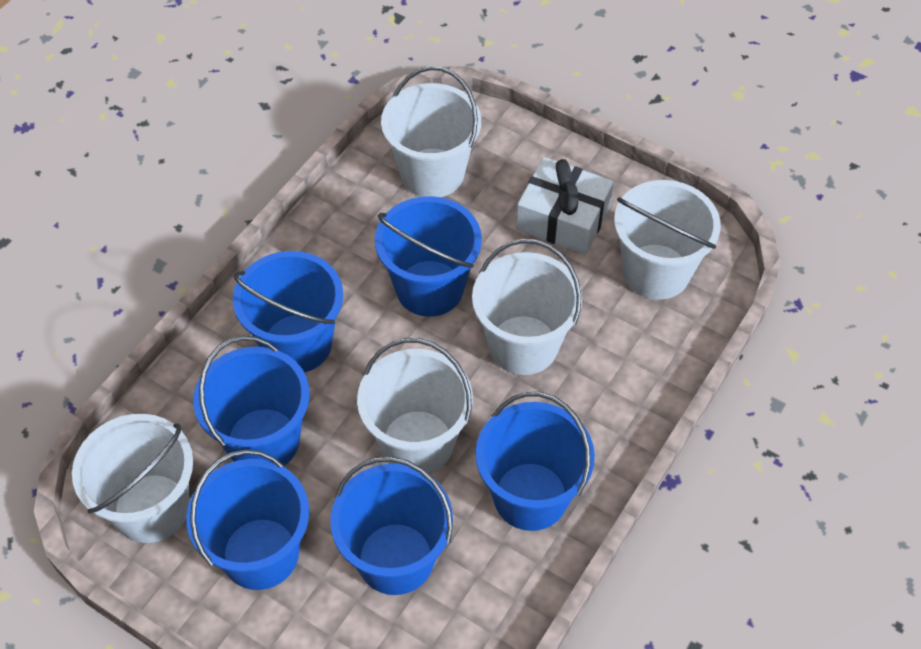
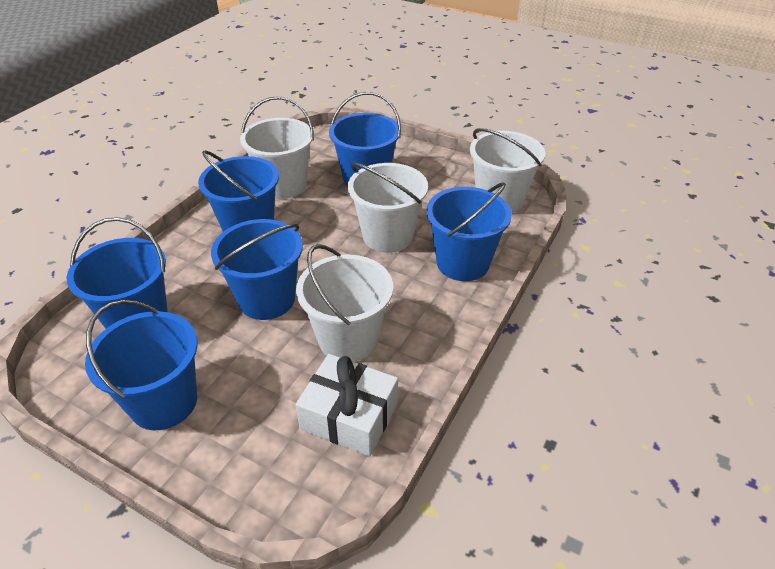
white bucket: [72,414,193,543] [357,338,473,474] [381,66,481,197] [472,239,582,375] [614,180,721,300] = 5 -> [240,96,314,199] [296,244,393,362] [348,163,428,253] [470,128,545,213] = 4

